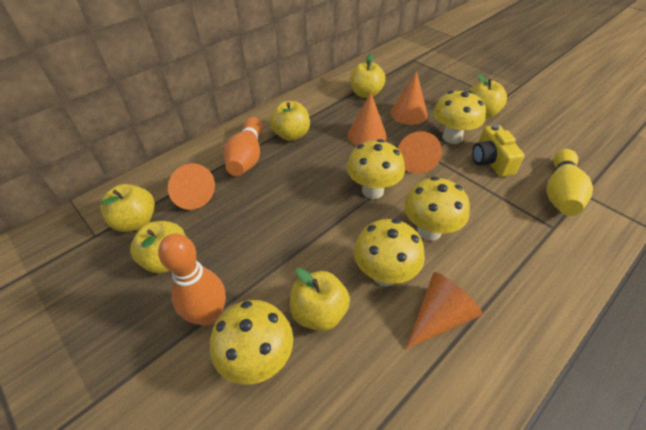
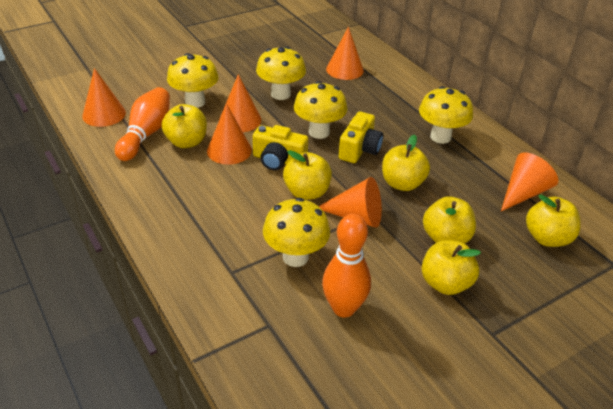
orange cone: [168,164,215,210] [348,92,387,146] [390,71,428,125] [398,131,442,174] [406,272,483,349] = 5 -> [82,68,126,127] [207,103,252,165] [219,74,261,132] [319,177,382,228] [326,27,364,80] [501,152,558,211] = 6
yellow bowling pin: [546,149,593,216] = 1 -> none = 0
yellow camera: [472,124,524,177] = 1 -> [253,125,308,171] [339,111,383,163] = 2

